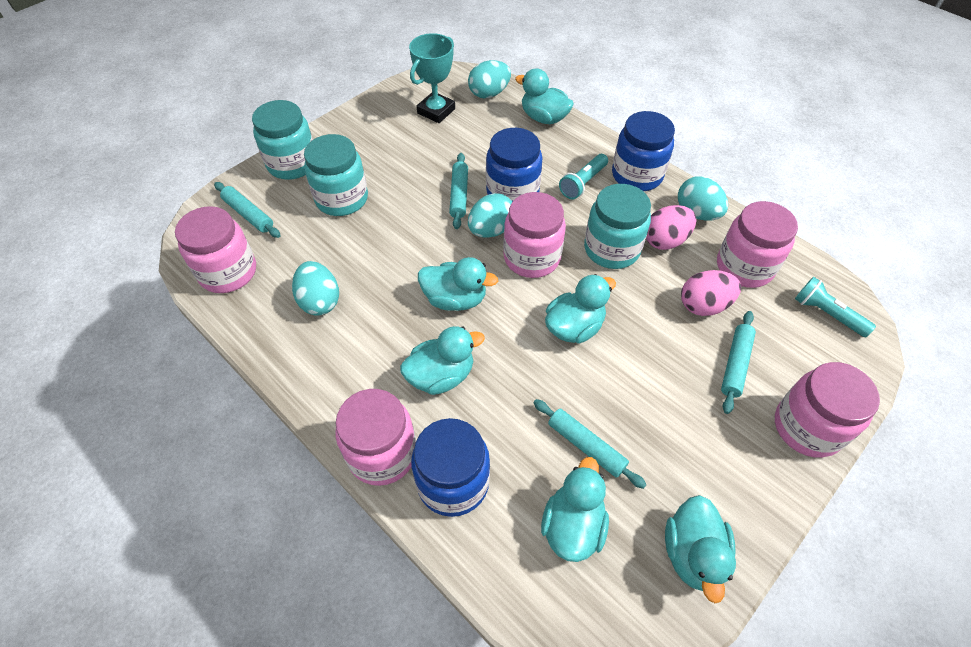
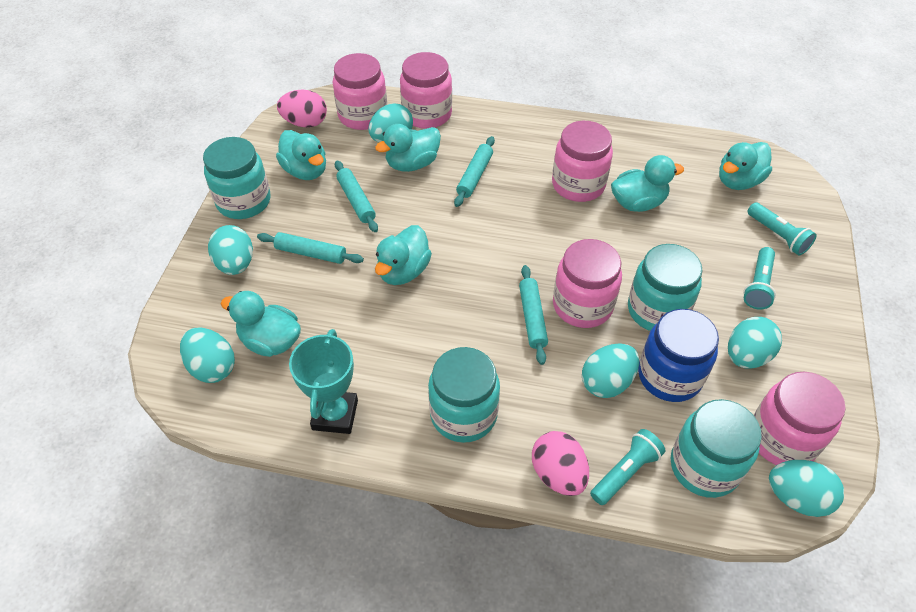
blue jar: [411,418,490,517] [486,128,542,202] [612,111,675,191] = 3 -> [638,309,719,402] = 1
turquoise egg: [292,261,339,316] [468,60,511,99] [468,193,512,238] [678,176,728,221] = 4 -> [180,328,235,383] [208,225,253,275] [369,103,413,143] [582,343,639,398] [728,317,782,369] [769,460,844,517] = 6
turquoise flashlight: [559,154,608,199] [795,277,876,337] = 2 -> [590,429,666,505] [743,247,776,310] [747,202,817,256] = 3
turquoise jar: [252,100,313,180] [304,134,368,216] [584,184,651,269] = 3 -> [203,137,270,219] [428,347,500,443] [628,244,703,331] [671,399,762,498] = 4

